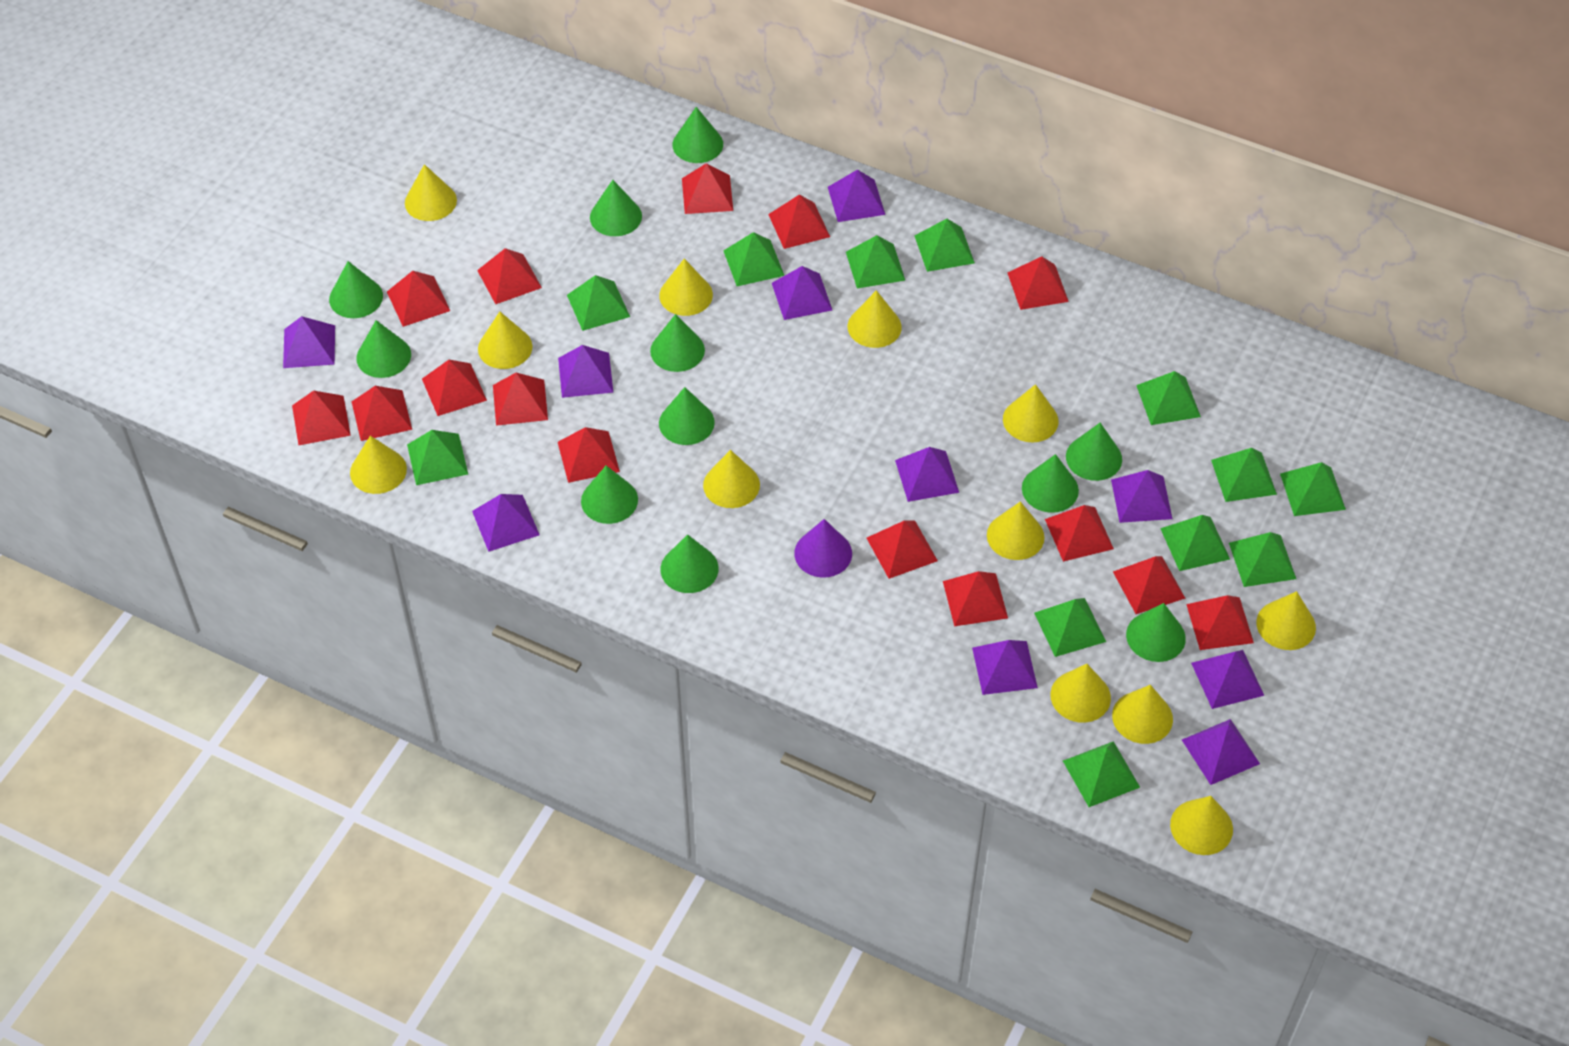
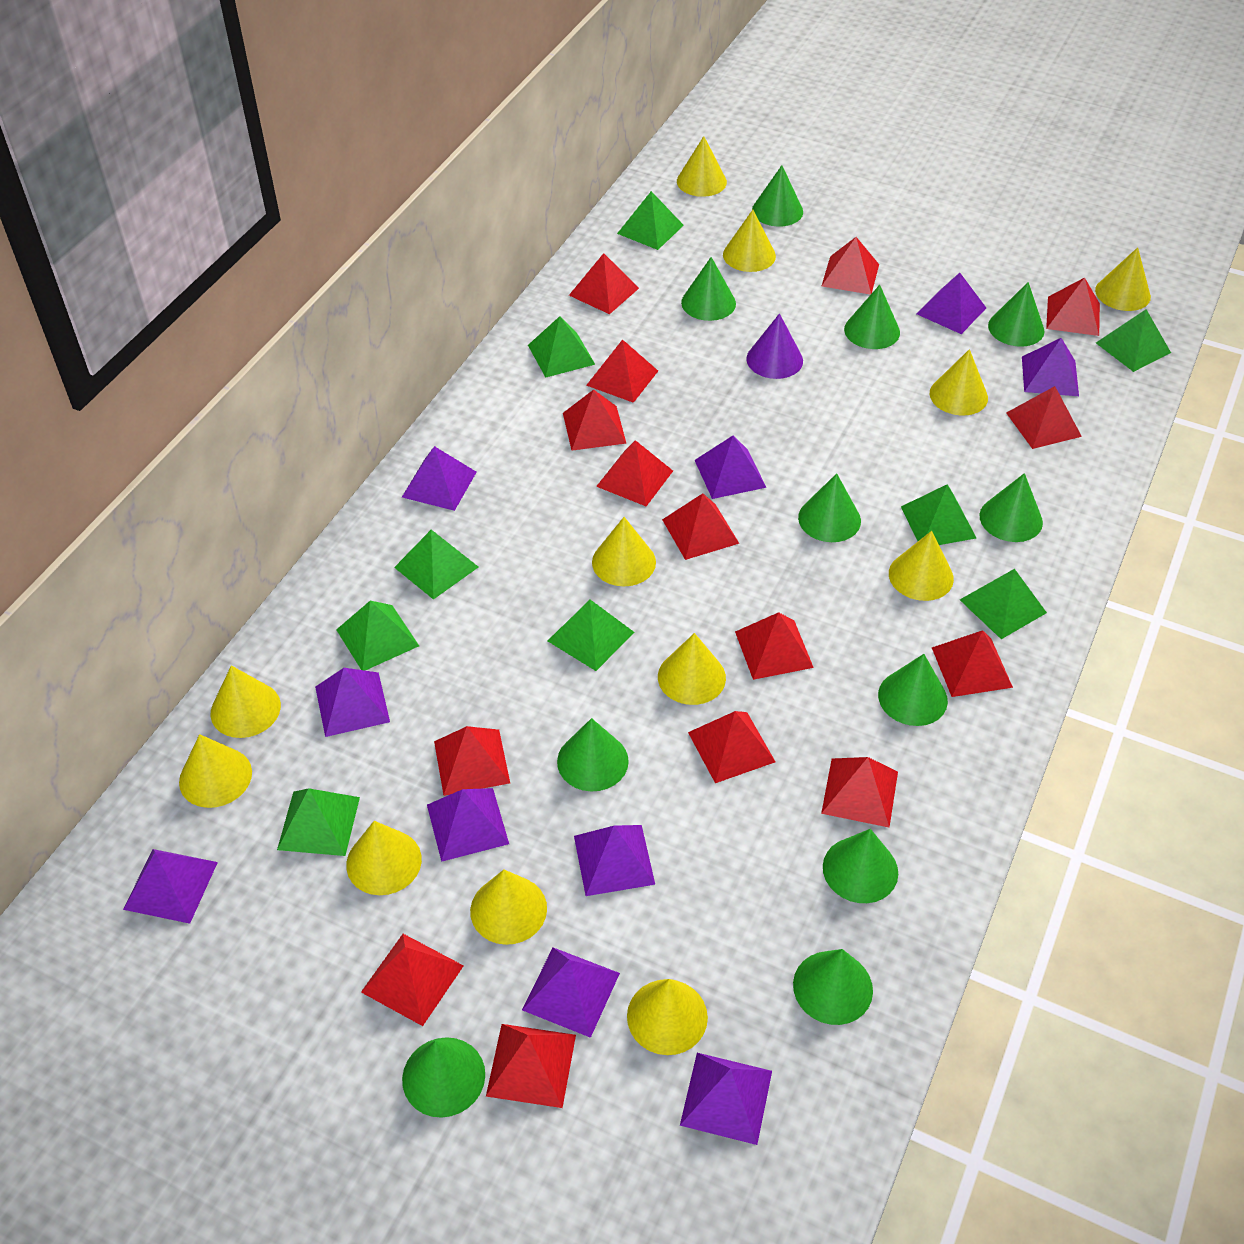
green pyramid: [407,430,468,485] [567,275,630,331] [723,232,785,286] [846,235,905,289] [915,219,975,272] [1034,598,1106,657] [1063,741,1140,807] [1136,371,1201,425] [1160,515,1230,571] [1211,448,1277,502] [1229,532,1296,587] [1280,462,1346,516] = 12 -> [277,788,360,856] [336,601,419,670] [394,530,478,600] [528,316,595,378] [548,600,634,671] [617,191,684,250] [901,484,976,545] [960,569,1047,639] [1096,309,1171,372] = 9

